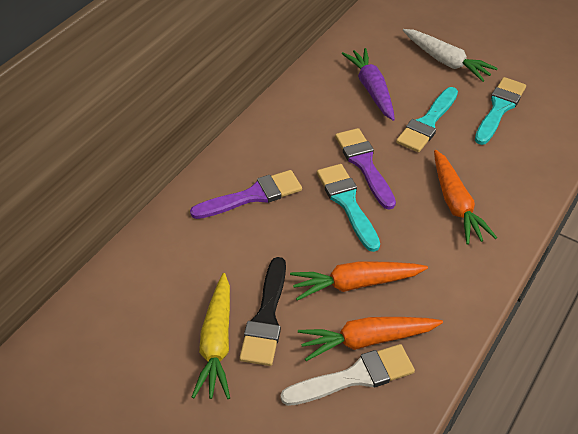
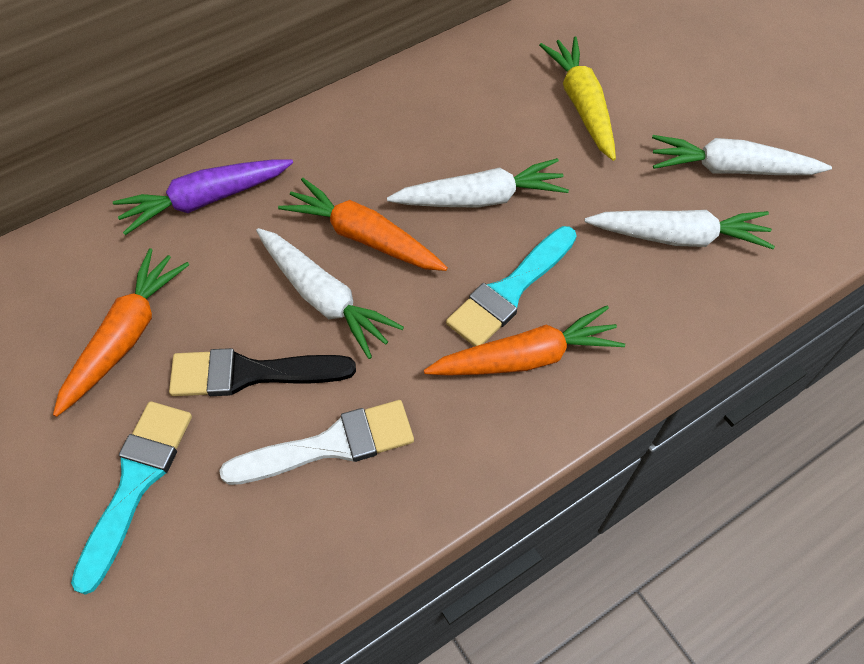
purple brush: [190,170,302,219] [335,128,396,209] = 2 -> none = 0
turquoise brush: [317,164,380,252] [396,87,458,152] [475,77,526,145] = 3 -> [71,401,192,595] [446,226,577,347] = 2
white carrot: [403,29,498,82] = 1 -> [256,228,404,359] [387,158,569,208] [584,210,775,249] [652,135,832,175] = 4

